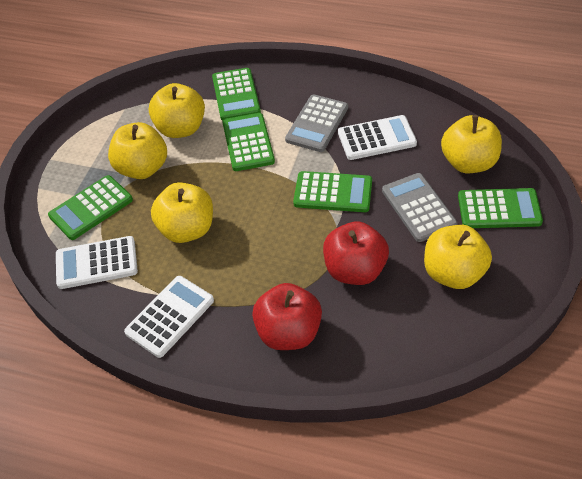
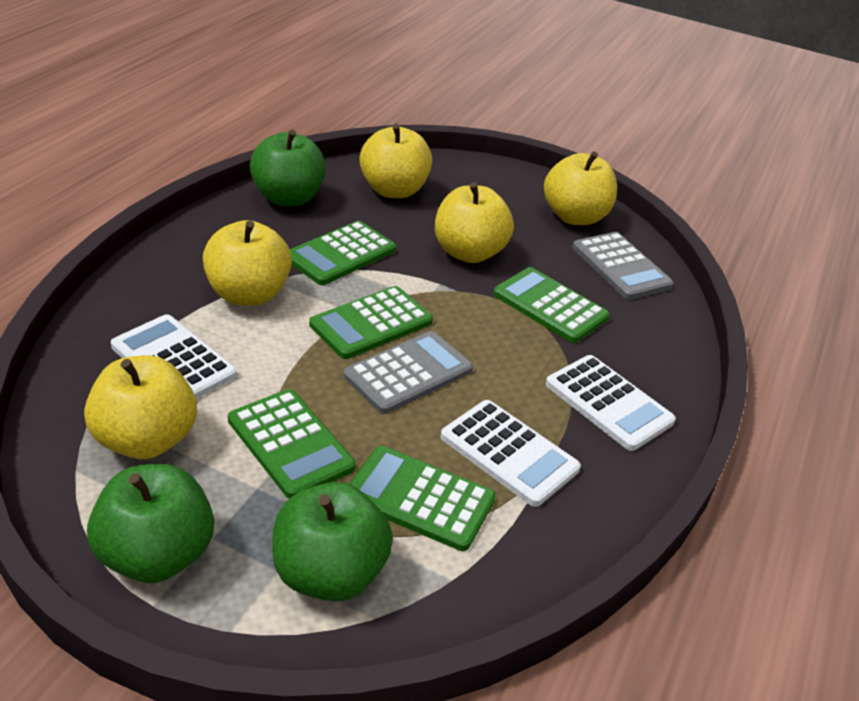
green apple: none = 0 -> [87,464,214,583] [250,130,326,206] [272,482,393,602] = 3
red apple: [252,283,322,350] [323,221,389,285] = 2 -> none = 0

